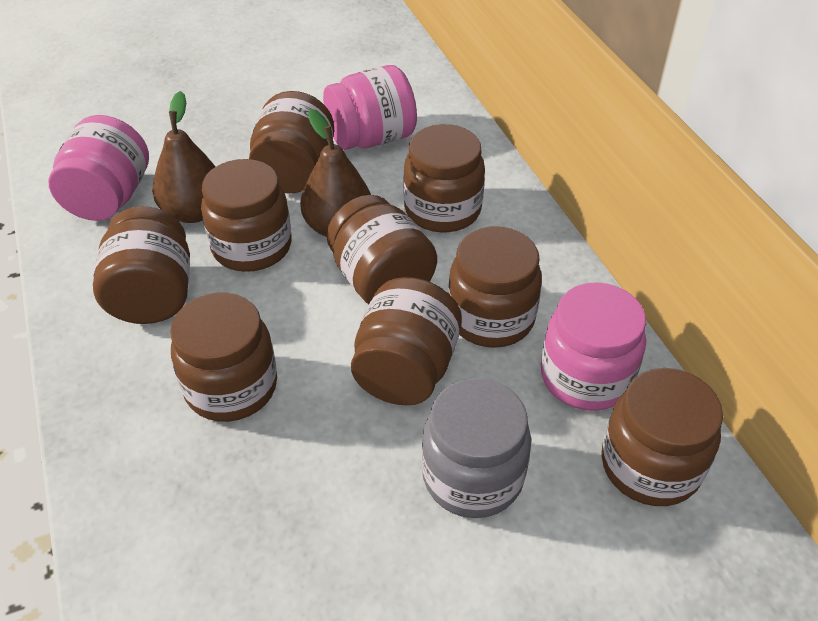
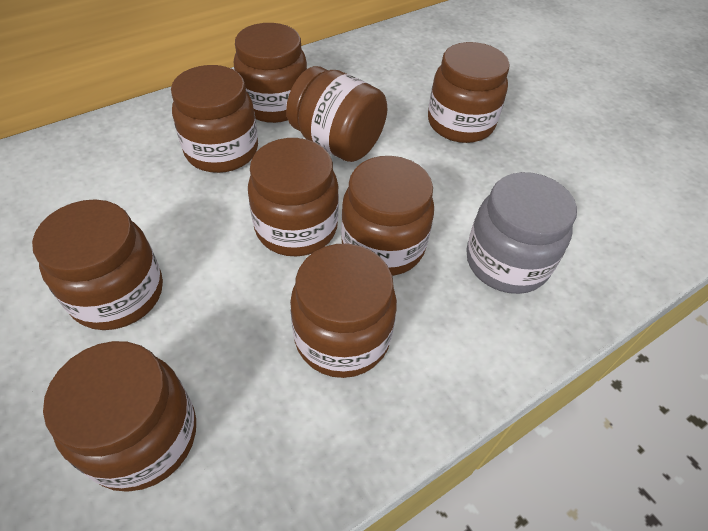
brown pear: [152,91,216,223] [300,109,371,237] = 2 -> none = 0
pink jar: [48,115,149,221] [323,65,417,150] [541,282,646,411] = 3 -> none = 0

